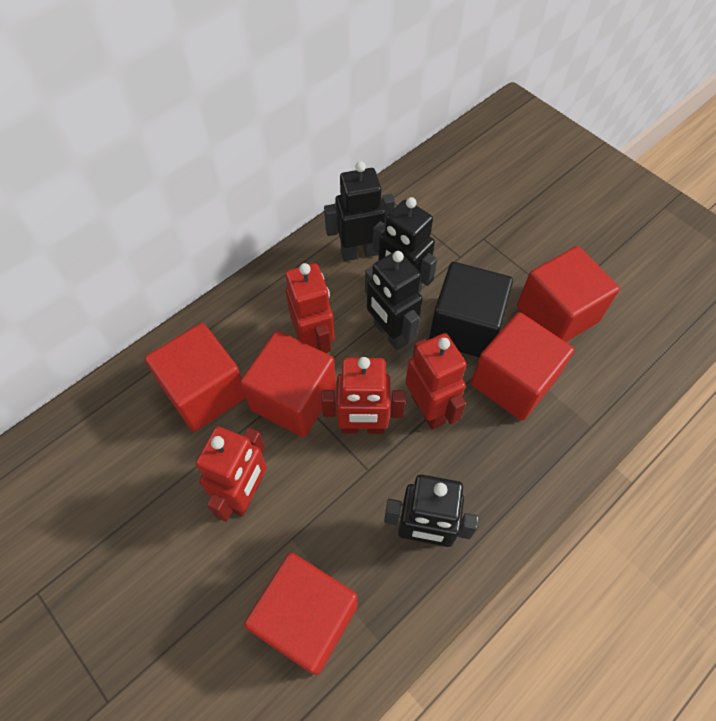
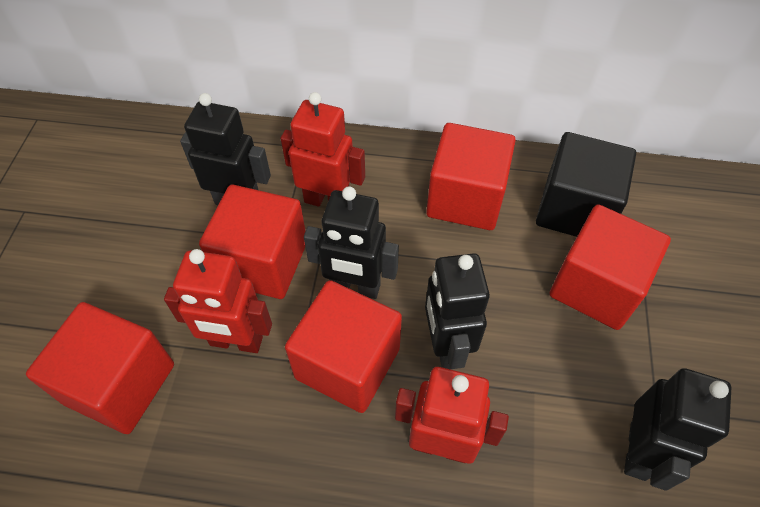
red robot: [196,426,267,522] [285,263,335,354] [321,357,406,434] [405,333,466,430] = 4 -> [164,249,272,353] [281,92,365,207] [395,367,509,464] = 3

